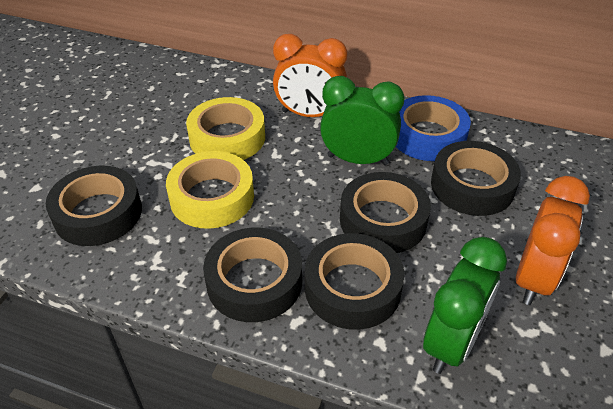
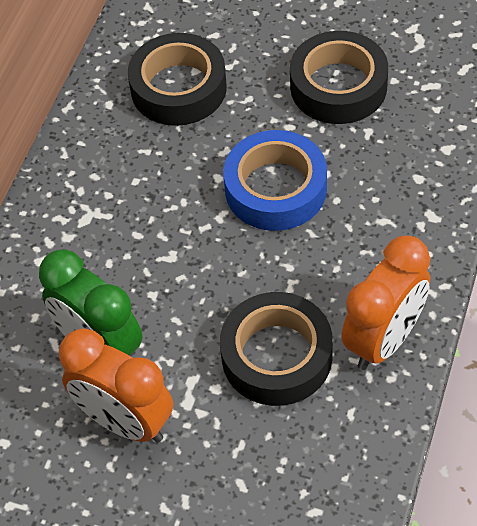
black tape: [46,166,142,246] [203,227,302,322] [305,233,405,330] [340,172,431,253] [431,141,521,216] = 5 -> [128,33,227,126] [220,292,333,406] [290,31,388,124] = 3
green clock: [320,76,405,165] [423,237,507,374] = 2 -> [39,249,143,356] = 1
yellow tape: [166,151,254,229] [186,97,265,160] = 2 -> none = 0

